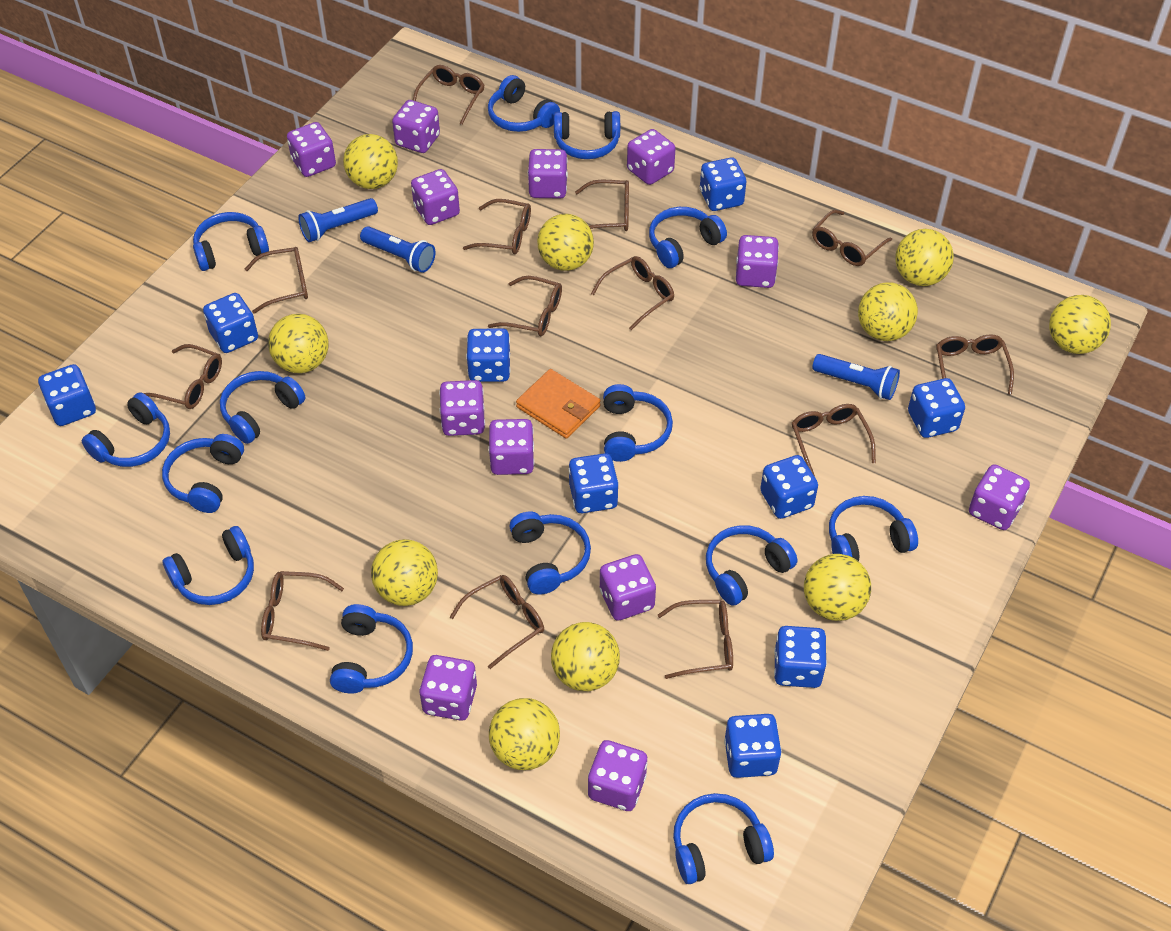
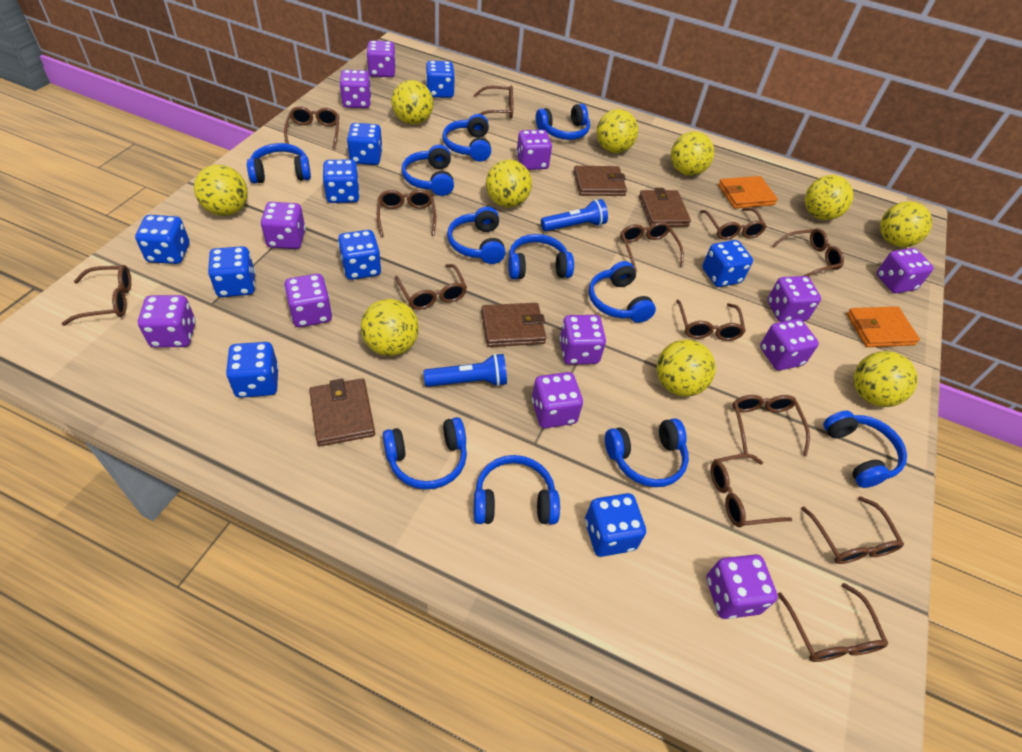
blue flashlight: [298,198,378,242] [360,226,435,273] [812,354,900,400] = 3 -> [424,353,507,387] [541,199,608,232] = 2
blue headphones: [82,392,170,467] [162,434,244,513] [162,526,254,605] [193,212,269,271] [220,371,305,444] [330,604,413,693] [488,75,560,132] [509,512,591,594] [554,111,620,159] [603,384,673,462] [649,207,727,268] [673,793,774,884] [706,525,797,606] [829,496,918,561] = 14 -> [247,143,311,184] [383,417,467,490] [401,145,454,196] [442,114,491,162] [447,206,506,264] [474,455,560,524] [508,234,574,279] [536,104,590,140] [589,261,656,323] [605,418,689,487] [823,411,907,488] = 11
brown wallet: none = 0 -> [309,378,375,446] [481,303,546,347] [573,166,627,196] [639,188,691,227] = 4
orange wallet: [516,369,601,439] = 1 -> [718,176,778,208] [847,306,920,347] = 2

